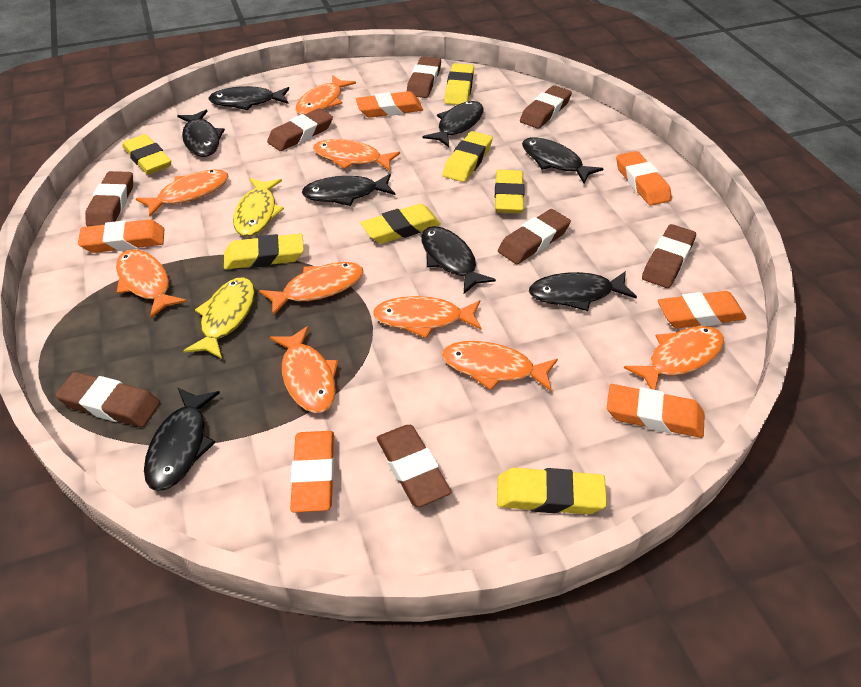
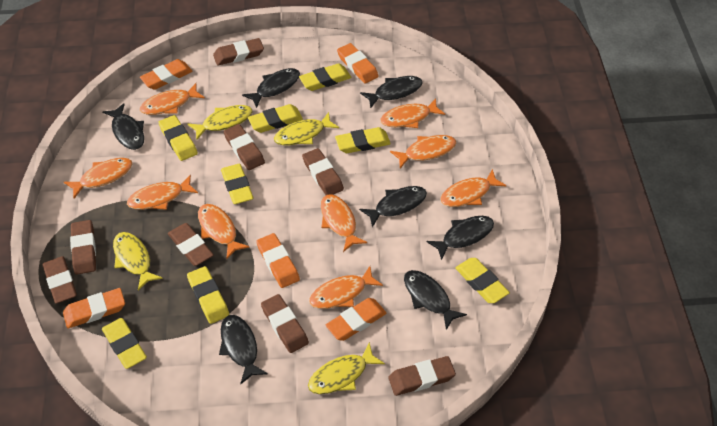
black fish: [144,388,220,491] [177,110,225,157] [208,86,289,110] [301,174,395,206] [421,226,496,294] [423,101,484,147] [522,137,604,183] [529,271,637,311] = 8 -> [103,103,144,150] [219,315,268,384] [242,68,300,108] [359,186,427,228] [360,76,423,108] [404,270,467,330] [426,216,494,260] = 7
orange eraser: [78,219,164,253] [290,431,334,513] [356,91,423,118] [607,384,705,438] [616,151,672,205] [657,291,747,329] = 6 -> [63,288,125,328] [140,59,193,90] [256,233,300,288] [326,298,386,341] [337,43,379,83] = 5
yellow eraser: [123,134,171,175] [224,233,304,269] [361,204,441,244] [443,131,493,182] [444,63,474,105] [495,170,525,213] [497,468,607,514] = 7 -> [102,318,147,369] [158,115,198,161] [187,266,229,324] [221,164,254,204] [248,104,303,133] [299,63,351,91] [335,127,391,153] [455,258,510,303] = 8
yellow fish: [183,277,255,359] [233,178,284,237] = 2 -> [113,232,163,291] [188,105,253,140] [274,112,339,145] [308,342,385,394] = 4

